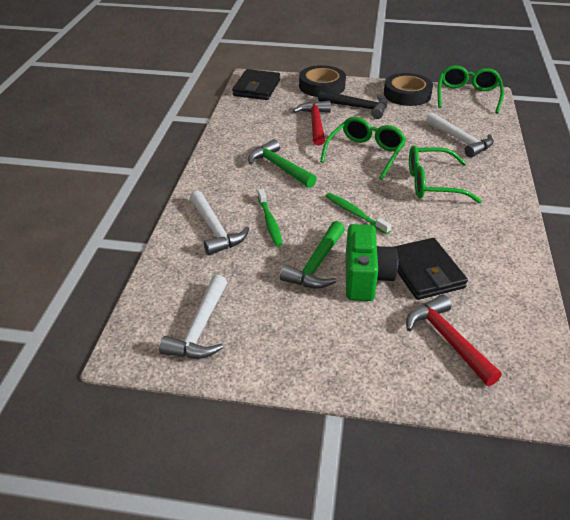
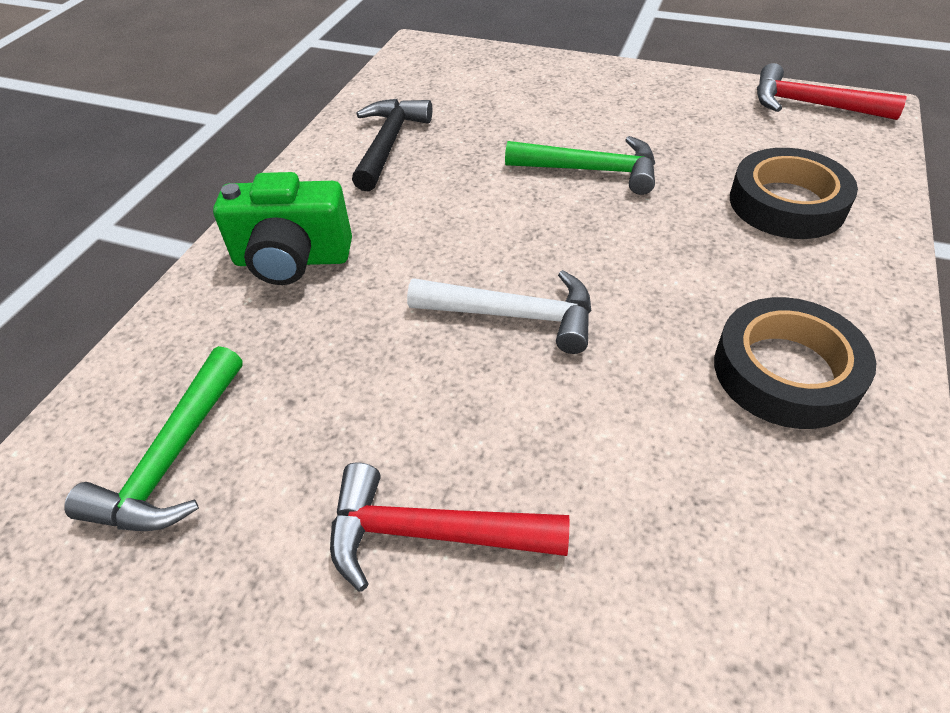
black wallet: [232,69,280,100] [394,238,468,300] = 2 -> none = 0
green glasses: [320,117,406,180] [409,146,482,203] [438,65,504,114] = 3 -> none = 0
green toothbrush: [258,189,283,247] [326,193,391,234] = 2 -> none = 0
white hammer: [159,275,227,359] [190,191,249,255] [426,112,494,158] = 3 -> [407,270,592,354] = 1

